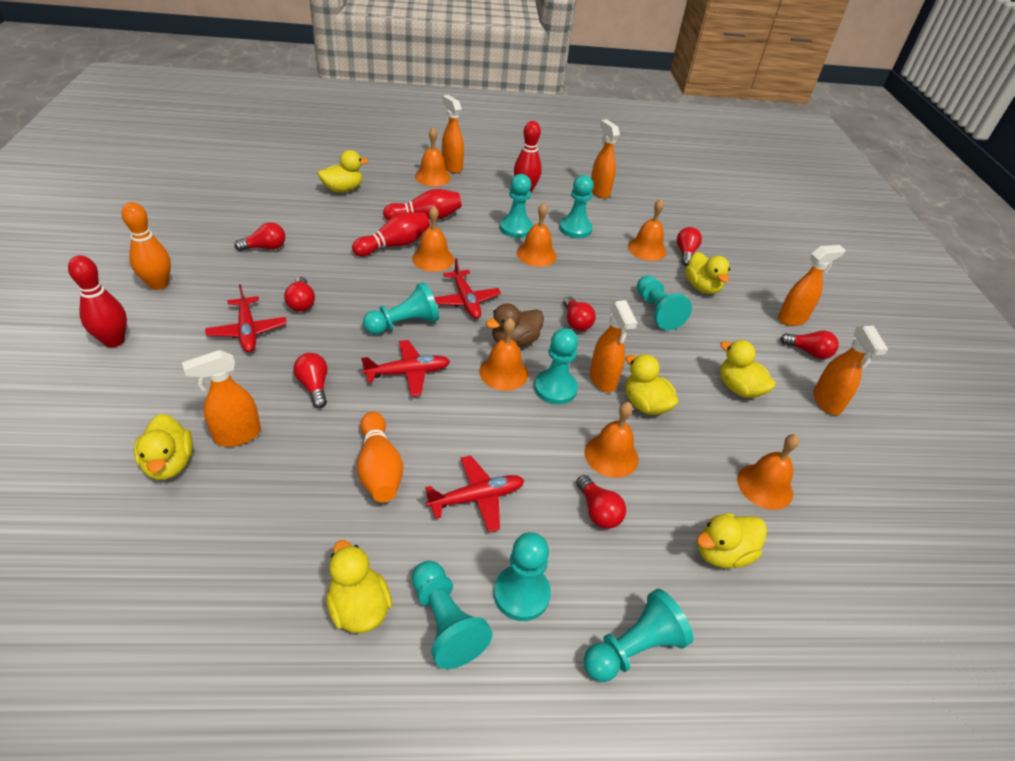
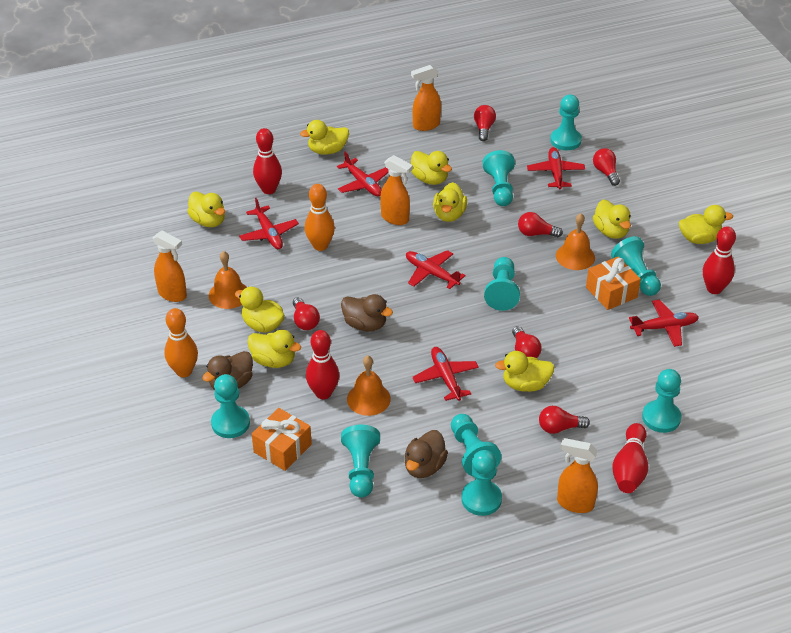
brown duck: [486,303,544,347] = 1 -> [202,351,253,390] [341,294,393,332] [405,430,448,478] = 3
orange bell: [412,206,454,272] [415,127,451,186] [479,318,528,391] [517,203,557,267] [585,402,639,478] [628,199,666,261] [737,434,799,510] = 7 -> [209,251,247,309] [347,356,391,416] [556,213,595,270] = 3
orange gift: none = 0 -> [252,408,312,471] [586,257,641,310] = 2
orange spray bottle: [182,350,261,447] [442,95,464,173] [590,300,637,392] [591,119,620,198] [778,245,845,326] [813,326,888,415] = 6 -> [153,231,187,302] [380,155,413,225] [411,65,441,131] [557,438,598,513] = 4
red light bulb: [234,222,285,251] [284,277,315,312] [293,353,327,408] [563,296,596,331] [576,475,626,529] [677,227,702,266] [780,330,839,359] = 7 -> [293,297,320,330] [474,105,496,141] [512,326,542,358] [518,212,563,237] [539,406,590,434] [593,148,620,186] = 6
red plane: [205,284,287,352] [361,340,450,396] [425,455,524,533] [434,258,501,319] = 4 -> [239,198,299,249] [337,151,389,197] [406,250,466,289] [412,347,479,401] [527,147,585,189] [629,300,699,347] = 6
turquoise pawn: [363,282,439,335] [412,561,492,669] [494,532,551,621] [500,174,533,238] [534,328,578,405] [559,175,594,238] [584,589,693,682] [637,275,692,330] = 8 -> [211,374,250,438] [341,425,380,498] [451,414,501,476] [461,450,502,516] [482,150,515,206] [484,257,520,311] [550,94,582,150] [611,236,661,296] [642,369,681,433] = 9
yellow duck: [134,414,193,480] [318,150,369,193] [326,540,392,633] [625,354,679,415] [685,252,730,294] [697,513,767,568] [720,340,776,398] = 7 -> [187,192,225,227] [235,287,285,333] [247,330,301,368] [300,120,349,155] [411,151,452,185] [433,182,467,222] [495,351,554,392] [593,200,631,239] [679,205,733,244] = 9

